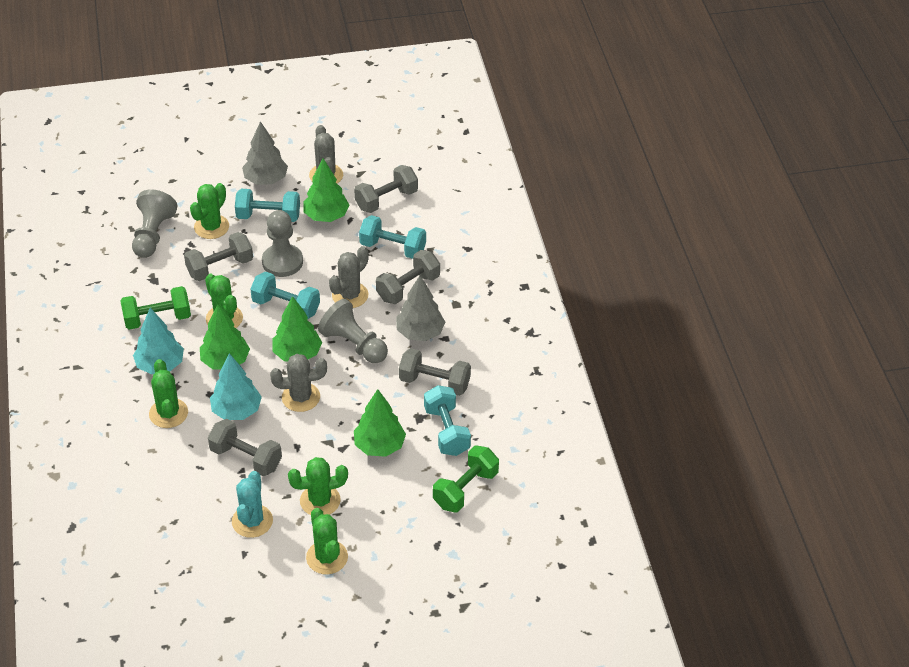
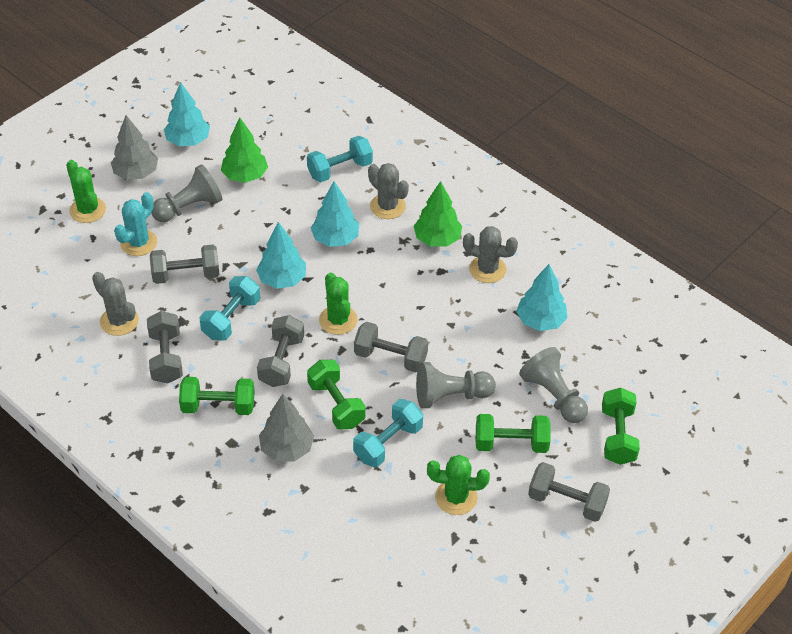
green cactus: [149,359,188,428] [190,183,229,239] [205,274,243,328] [288,457,348,515] [306,508,348,574] = 5 -> [66,160,106,223] [319,272,358,335] [427,455,490,515] = 3
green dumbbell: [120,286,191,330] [433,445,499,512] = 2 -> [179,377,255,415] [307,360,365,430] [476,414,551,453] [602,388,640,465] = 4
green tree: [200,304,250,370] [273,296,322,362] [304,158,349,222] [354,389,406,457] = 4 -> [221,117,268,183] [414,181,462,247] = 2
turquoise dumbbell: [235,189,300,222] [250,271,320,319] [359,215,426,259] [424,385,471,456] = 4 -> [199,276,260,341] [307,136,373,182] [353,399,423,467] = 3
turquoise tree: [133,308,184,374] [210,353,262,420] = 2 -> [164,82,210,146] [256,222,306,289] [311,181,359,247] [516,264,568,331] = 4

